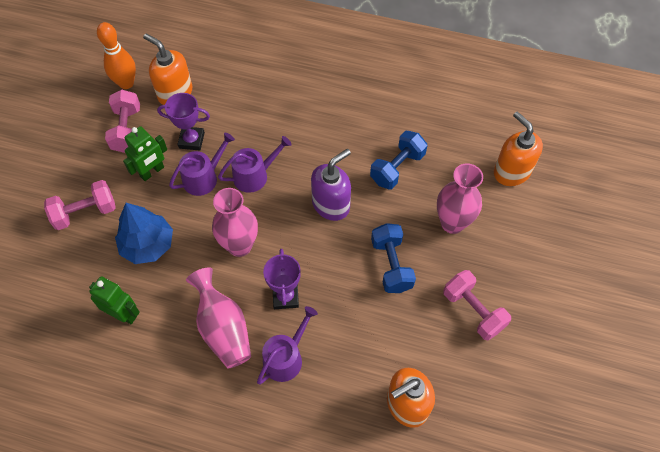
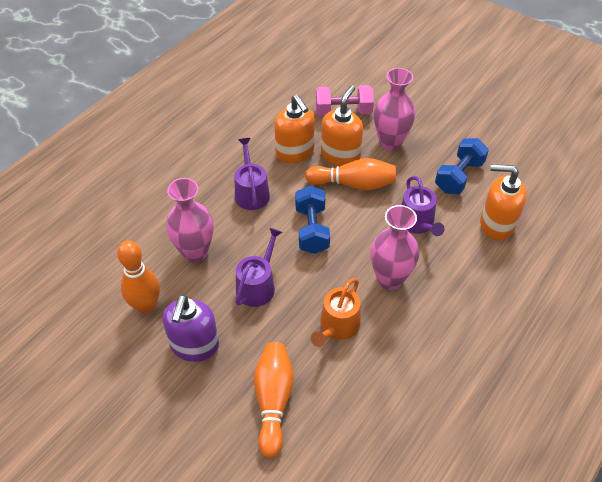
blue tree: [115,203,173,264] = 1 -> none = 0
green robot: [89,276,140,324] [123,126,167,181] = 2 -> none = 0
orange bowling pin: [97,22,136,89] = 1 -> [117,241,160,314] [254,342,294,458] [305,158,396,191] = 3
orange watering can: none = 0 -> [311,278,361,347] = 1
pink dumbbell: [44,180,116,230] [105,90,140,153] [443,270,511,340] = 3 -> [316,85,374,116] = 1
purple trophy: [157,93,210,151] [263,249,301,309] = 2 -> none = 0

